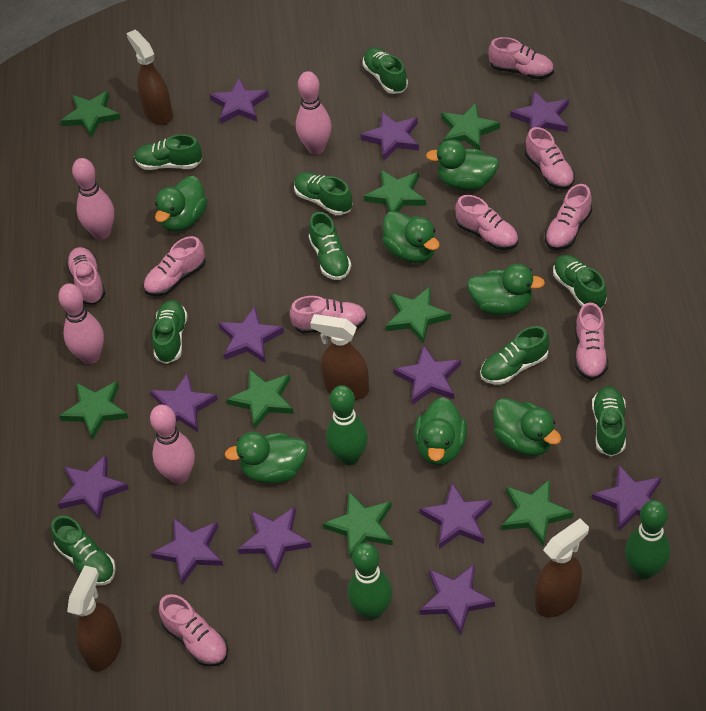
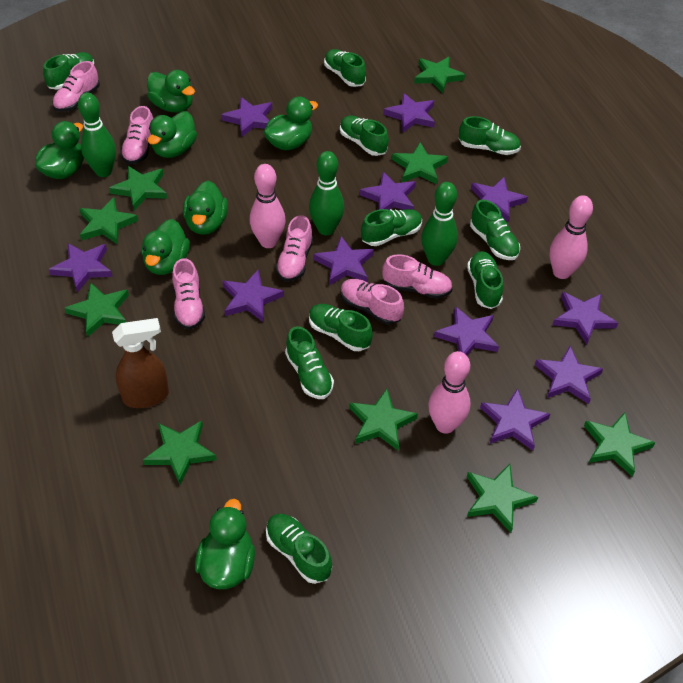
brown spray bottle: [67,565,122,672] [126,30,173,125] [310,314,369,400] [535,519,589,617] = 4 -> [112,318,169,408] = 1
green shoe: [51,516,116,586] [134,134,202,170] [152,300,187,364] [294,172,353,215] [309,212,351,280] [363,47,408,94] [480,326,549,385] [553,255,607,309] [592,386,626,457] = 9 -> [43,52,94,90] [266,514,332,584] [285,326,334,399] [309,304,373,351] [324,49,366,87] [340,116,389,156] [361,209,422,246] [459,116,521,155] [467,251,504,309] [470,200,520,260] = 10
green star: [59,381,128,440] [61,91,121,138] [226,369,294,430] [323,492,393,559] [364,170,426,212] [386,287,451,344] [441,103,500,150] [502,479,574,547] = 8 -> [65,282,129,337] [79,197,138,245] [109,166,167,210] [143,420,217,485] [349,389,418,451] [392,142,448,184] [414,57,465,93] [467,464,538,533] [584,412,656,477] = 9
pink bowling pin: [58,283,104,364] [72,158,114,240] [150,405,195,484] [296,71,331,154] = 4 -> [250,164,286,248] [428,351,471,434] [550,195,593,279] = 3
pink shoe: [66,247,106,304] [143,236,206,296] [159,594,228,666] [290,296,367,333] [455,195,518,250] [489,37,554,79] [525,127,575,190] [545,184,592,250] [575,303,608,380] = 9 -> [52,61,100,112] [120,106,153,164] [172,258,205,330] [276,215,313,282] [341,279,404,325] [382,254,453,299] = 6
purple star: [58,455,129,520] [150,373,218,432] [151,518,223,585] [210,78,269,124] [218,306,284,363] [238,507,312,574] [361,112,419,160] [393,345,461,405] [420,483,492,549] [420,564,495,635] [510,91,569,132] [592,464,662,531] = 12 -> [49,243,113,293] [221,97,272,137] [222,269,284,323] [313,236,374,285] [360,172,416,210] [383,93,435,132] [434,306,499,355] [471,177,528,222] [480,388,550,451] [535,346,603,404] [552,292,618,345] = 11

